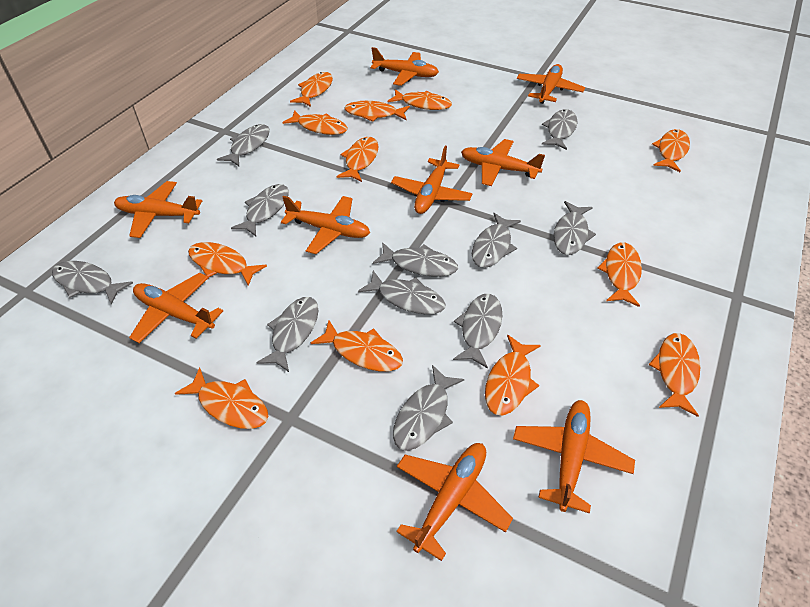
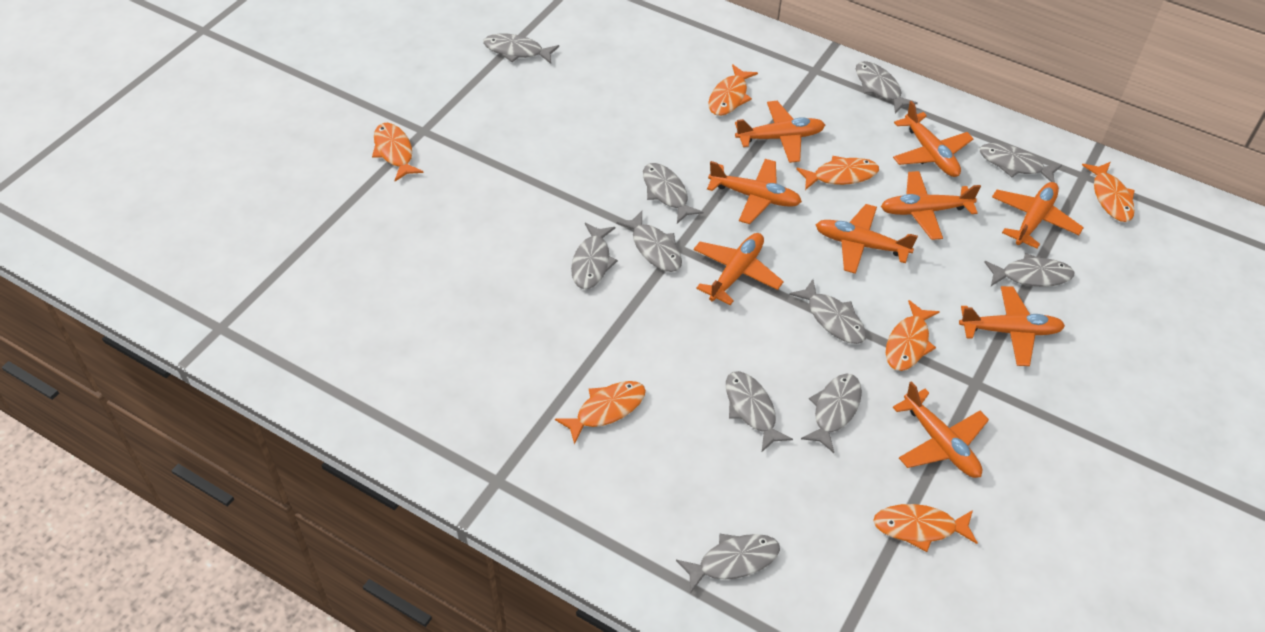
orange fish: [175,367,269,429] [188,242,267,286] [282,110,348,135] [290,72,333,107] [311,320,403,371] [336,137,378,182] [344,101,410,122] [388,89,452,110] [485,335,541,415] [597,242,642,307] [649,333,700,417] [652,129,690,172] = 12 -> [372,123,424,181] [555,381,646,445] [708,64,758,116] [796,156,879,190] [873,504,978,552] [886,300,940,371] [1082,162,1135,222] = 7

